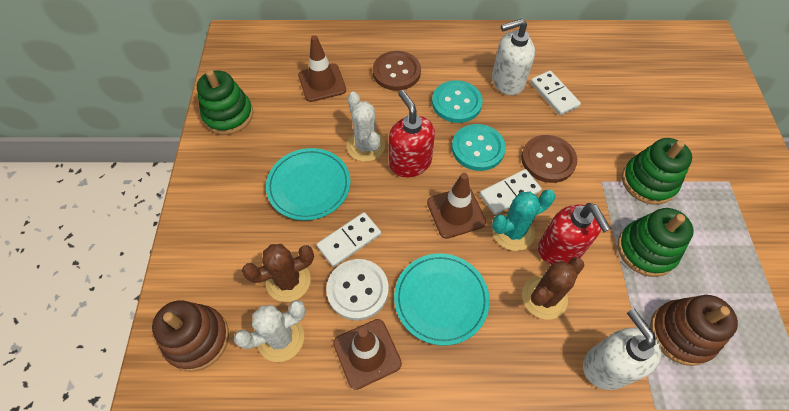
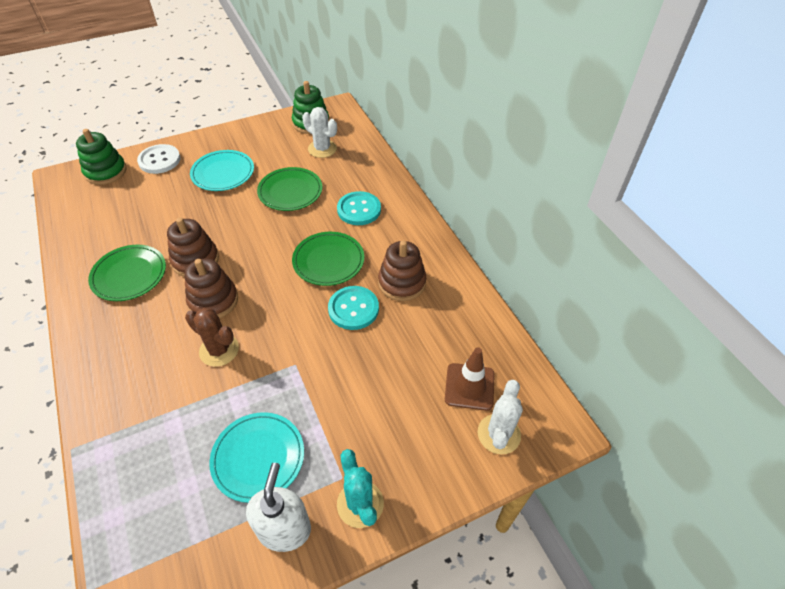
brown button: [373,51,421,91] [521,135,577,183] = 2 -> none = 0
brown cactus: [242,244,314,302] [522,257,585,319] = 2 -> [185,308,239,367] = 1
brown stacking toy: [152,300,229,372] [650,295,738,366] = 2 -> [167,217,219,277] [184,258,238,318] [378,240,426,301] = 3
brown traffic cone: [298,35,346,102] [333,319,402,390] [427,173,486,239] = 3 -> [445,347,495,411] = 1
green plate: none = 0 -> [88,245,166,301] [257,167,322,211] [292,232,364,286] = 3
green stacking toy: [197,70,253,135] [618,208,694,277] [622,138,692,205] = 3 -> [76,129,127,185] [292,81,329,134] = 2
red soap dispenser: [389,90,435,177] [538,203,611,265] = 2 -> none = 0
white domino: [317,212,381,267] [480,169,542,215] [530,71,581,115] = 3 -> none = 0
white soap dispenser: [492,19,535,95] [583,309,662,390] = 2 -> [246,463,311,552] = 1

